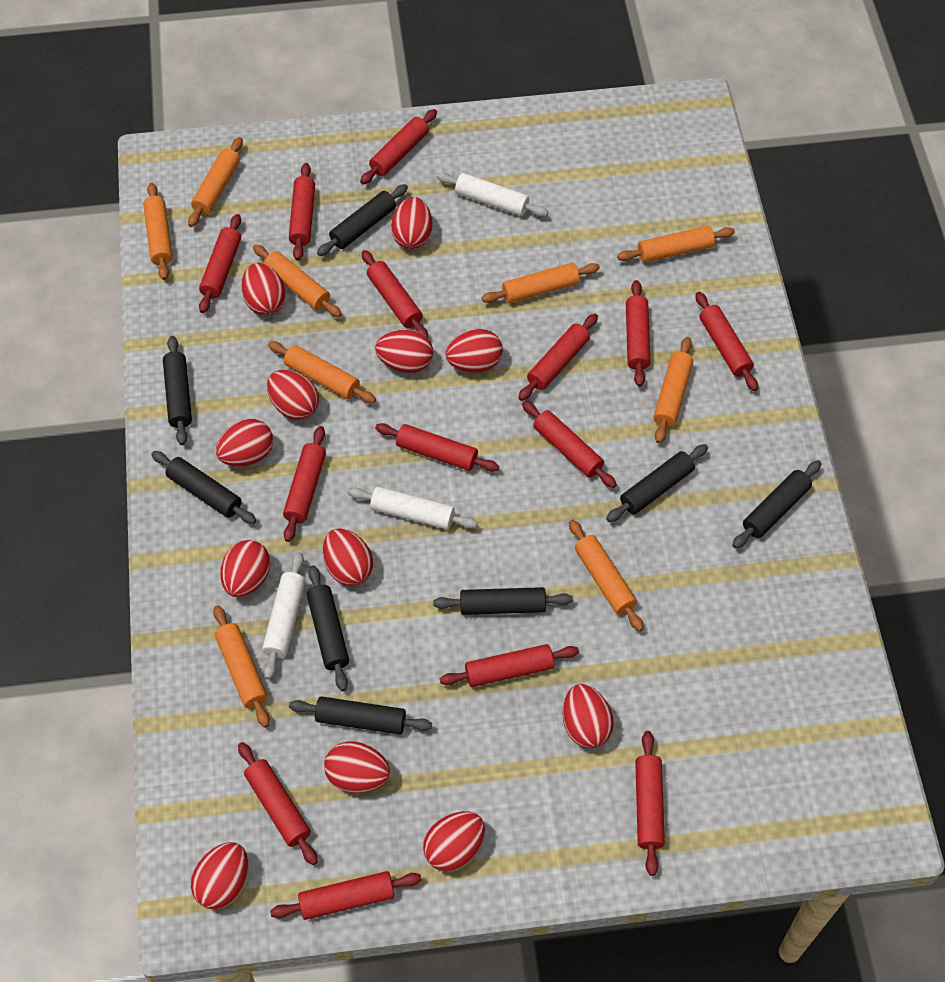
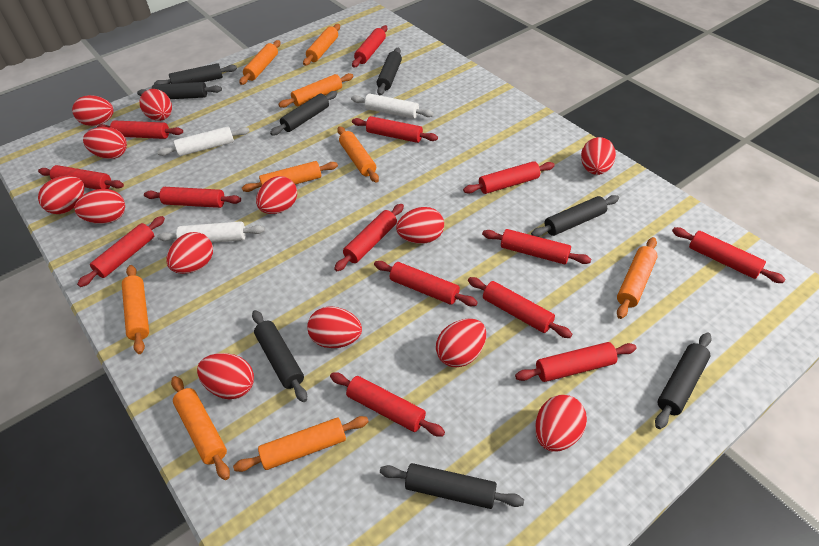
red egg: [191,842,248,909] [216,419,273,467] [220,540,271,597] [241,263,285,316] [267,370,319,420] [323,528,373,586] [324,741,390,793] [375,329,433,373] [391,197,433,249] [423,811,485,872] [445,329,503,373] [563,684,614,748] = 12 -> [38,176,84,214] [72,95,113,126] [74,189,125,224] [83,127,127,159] [139,89,172,121] [166,232,213,274] [197,353,254,399] [256,176,297,214] [307,306,362,348] [396,207,444,244] [436,319,486,368] [535,395,587,452] [581,137,616,175] = 13

